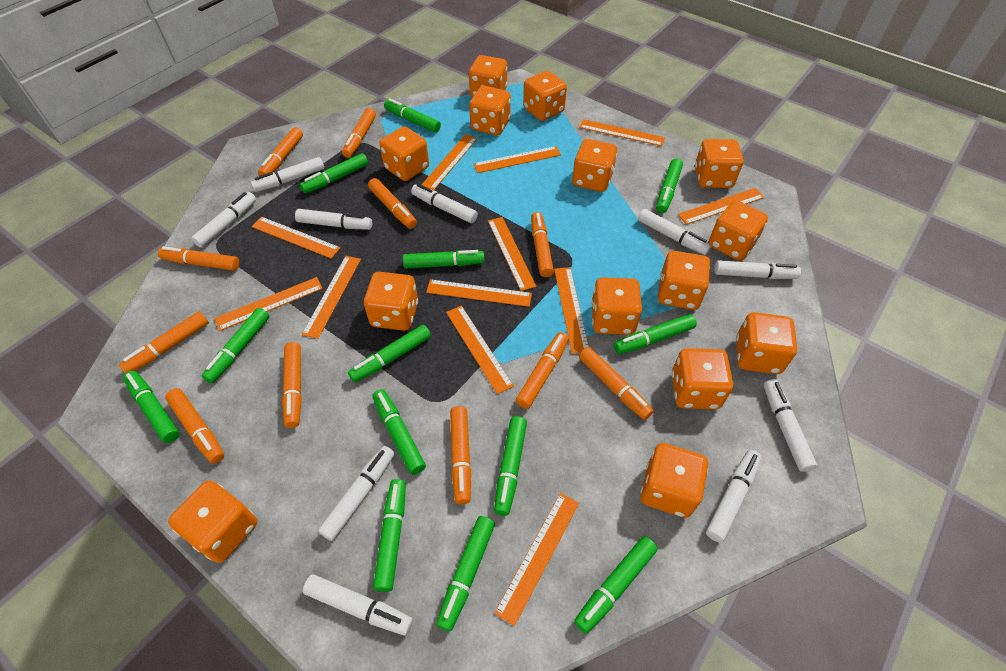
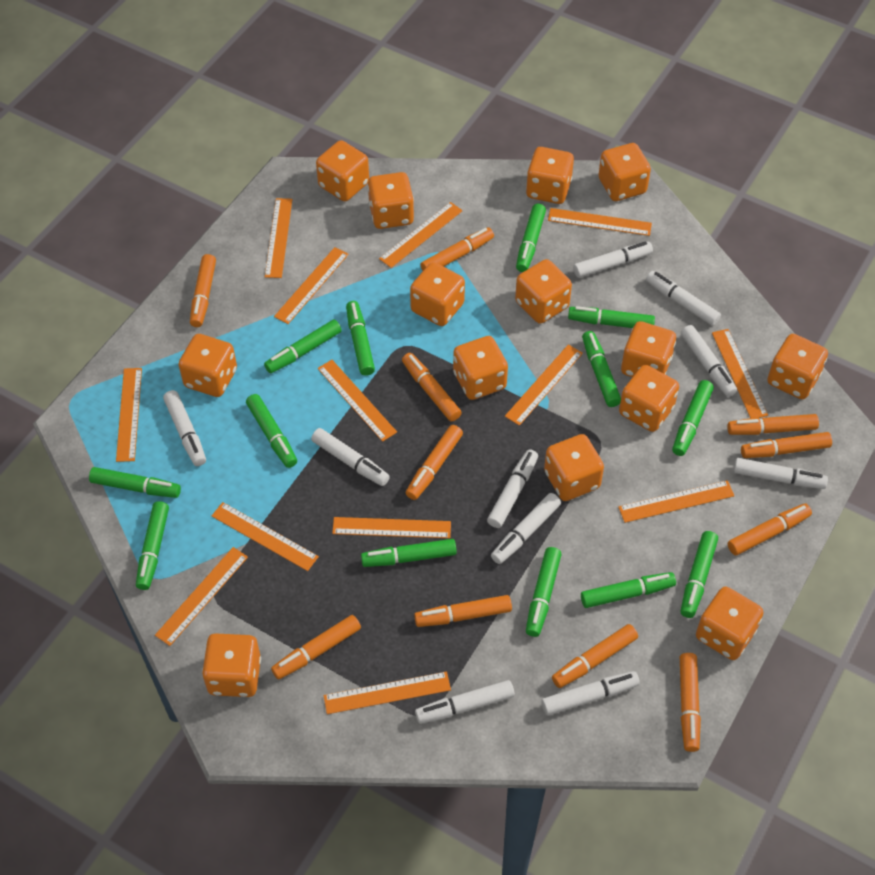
orange ruler: [214,277,323,331] [251,217,340,258] [302,256,361,339] [422,134,477,190] [426,279,532,307] [446,306,514,394] [474,146,561,173] [488,217,537,291] [494,493,579,626] [554,267,589,354] [579,119,665,146] [678,188,764,225] = 12 -> [116,368,142,462] [155,547,248,646] [212,502,319,571] [265,198,292,278] [274,247,349,324] [318,360,397,442] [323,672,451,714] [332,517,451,538] [379,202,463,268] [505,344,583,426] [548,208,652,236] [618,480,734,523] [712,329,768,418] = 13

